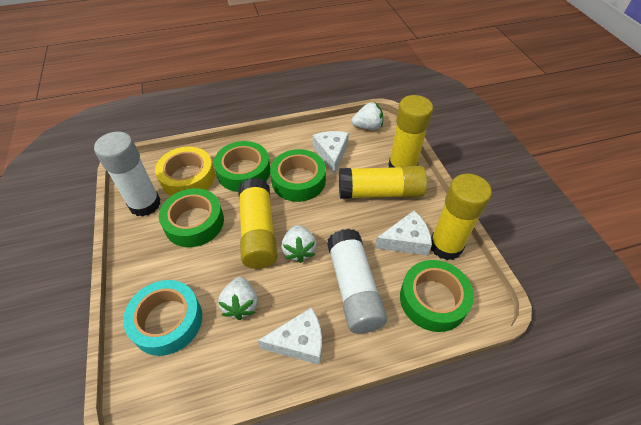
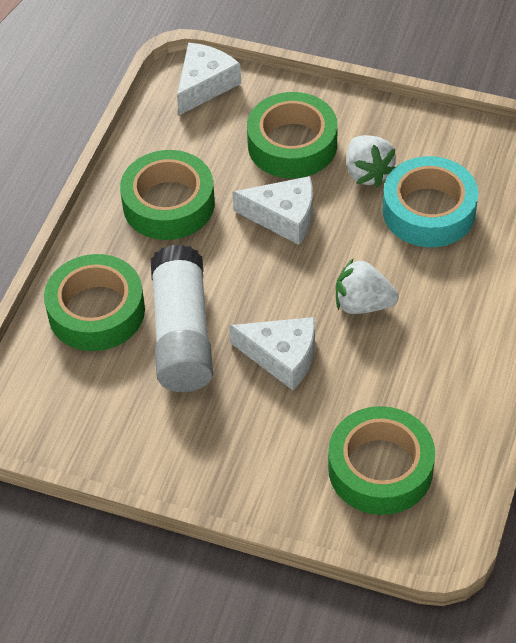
white glue stick: [94,132,161,217] [327,229,387,334] = 2 -> [151,244,213,392] = 1
white strawberry: [218,277,258,320] [281,225,317,263] [351,102,383,130] = 3 -> [336,258,399,314] [346,135,396,187] = 2
yellow glue stick: [238,178,278,269] [339,166,427,199] [388,95,433,168] [431,174,492,260] = 4 -> none = 0
yellow tape: [155,147,215,196] = 1 -> none = 0

